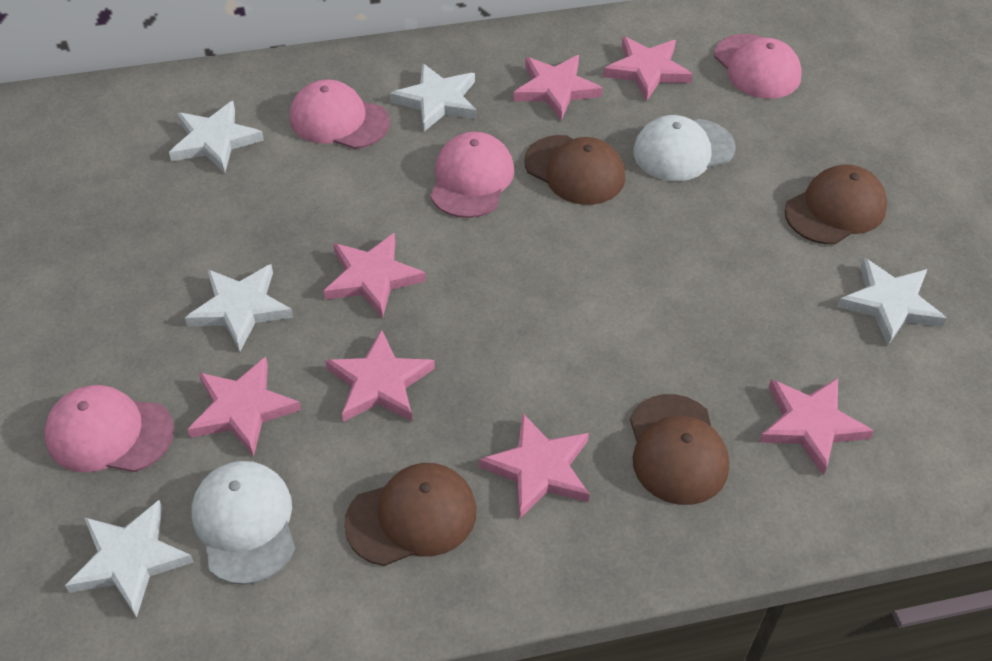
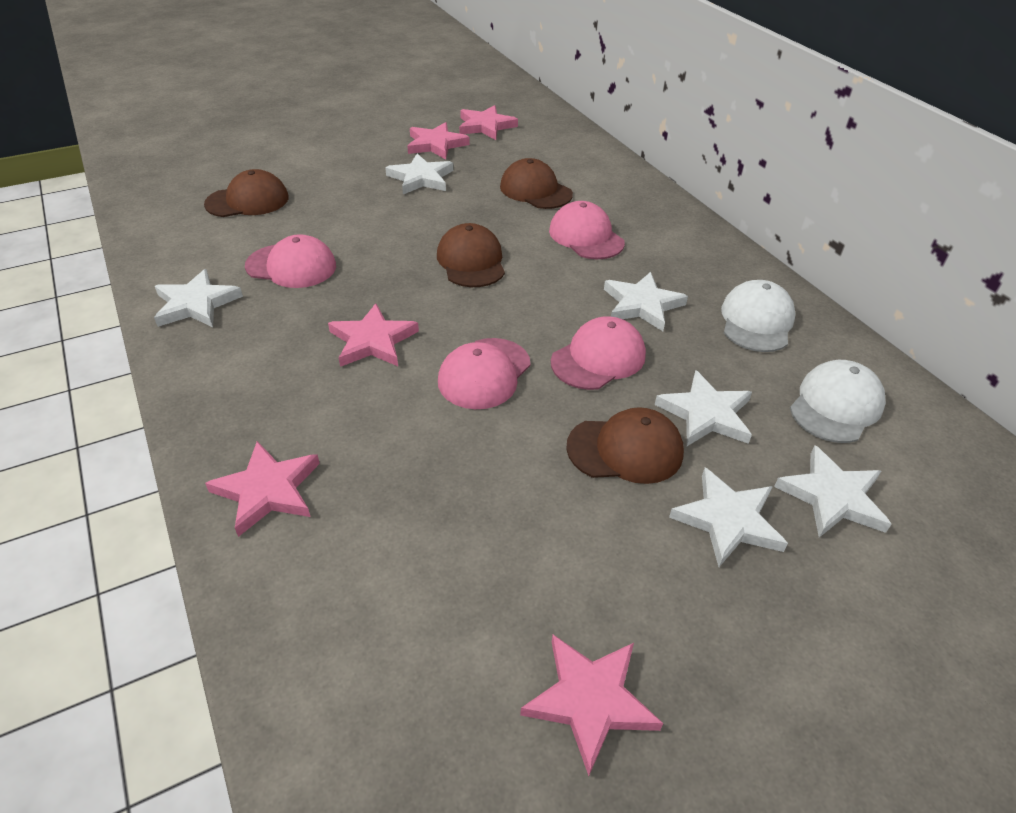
pink star: [187,357,301,457] [323,233,426,318] [325,330,435,422] [479,413,590,519] [513,55,603,121] [603,36,693,101] [759,378,874,476] = 7 -> [205,441,320,537] [328,303,419,367] [407,122,470,160] [459,105,518,140] [520,635,663,776] = 5
white star: [65,500,194,617] [169,101,264,173] [185,264,293,351] [390,64,477,131] [837,258,947,345] = 5 -> [154,269,243,327] [385,154,453,194] [604,272,688,331] [655,370,752,446] [669,468,788,567] [774,446,891,537] = 6

